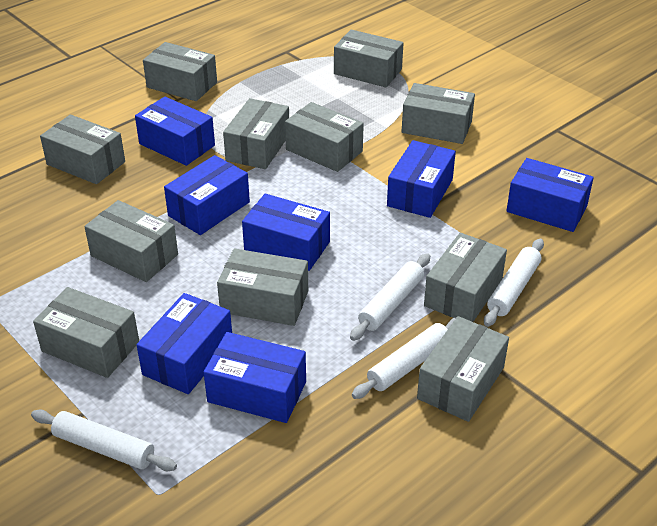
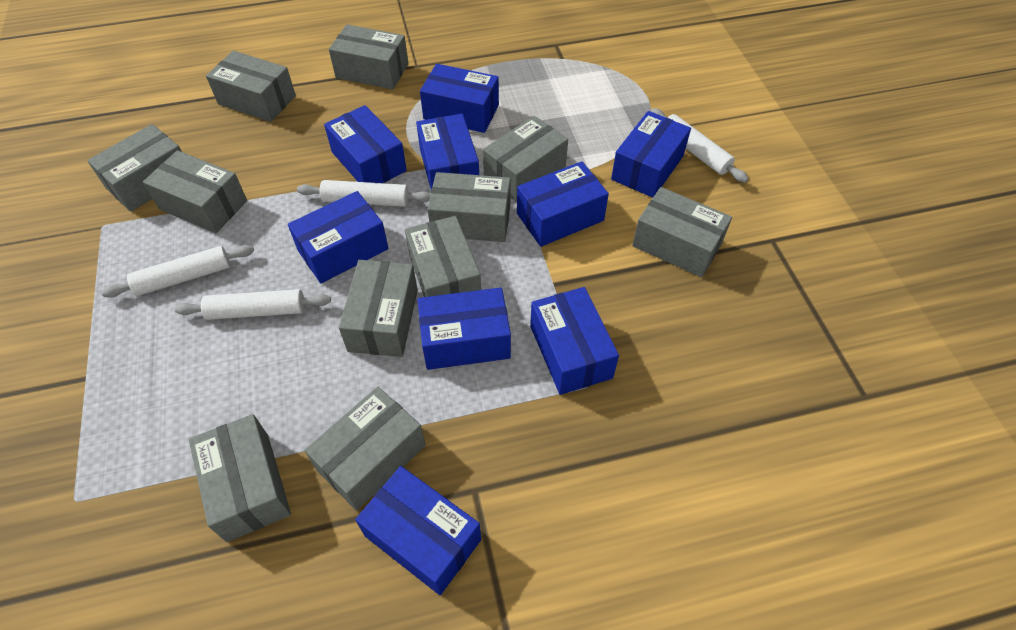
blue box: [135,97,215,166] [137,293,232,394] [164,155,250,235] [204,332,306,423] [242,193,330,271] [387,140,456,218] [506,158,594,232] = 7 -> [288,191,389,283] [324,105,407,183] [355,466,481,595] [416,114,479,190] [417,288,511,370] [420,64,499,133] [517,161,609,247] [530,287,619,395] [611,111,691,198] = 9

